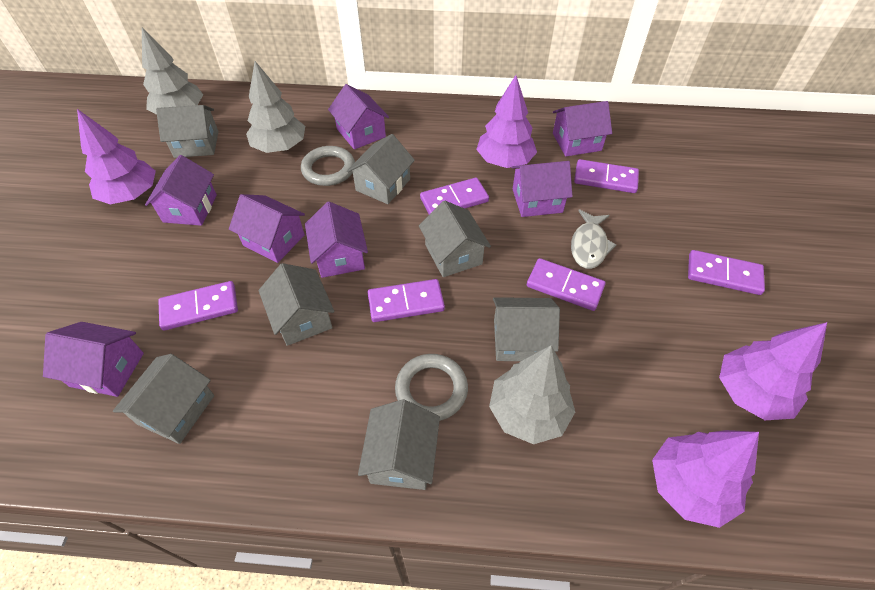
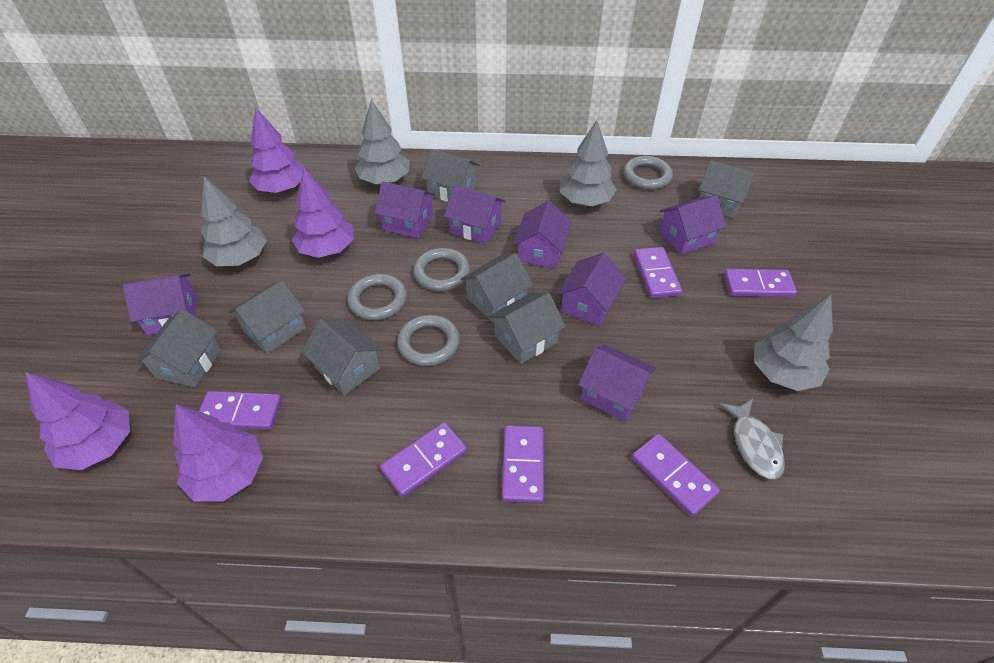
grey ring: [301,146,355,186] [395,354,468,421] = 2 -> [347,274,407,320] [397,315,460,366] [413,248,470,291] [623,156,673,190] = 4
grey tree: [142,27,203,115] [246,61,305,153] [489,345,575,444] = 3 -> [201,177,267,266] [355,100,410,184] [560,120,616,206] [754,294,833,391] = 4

